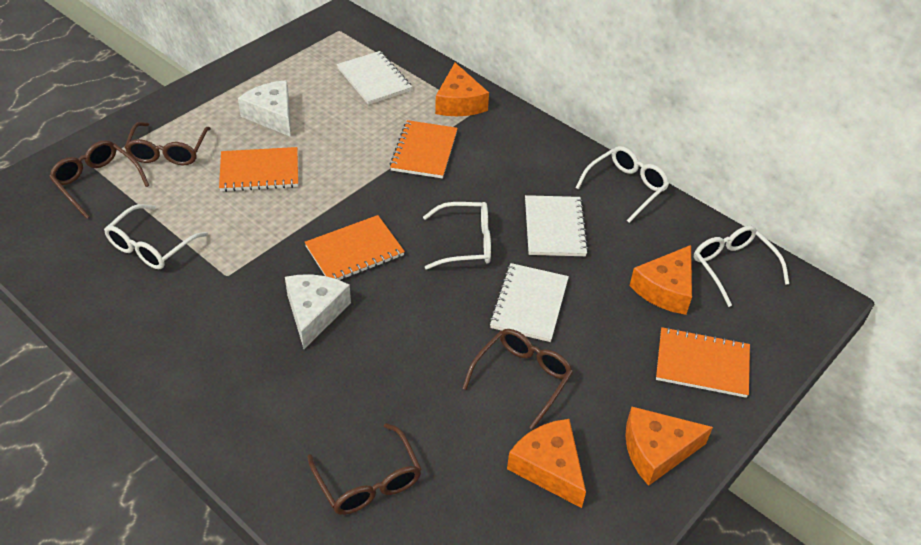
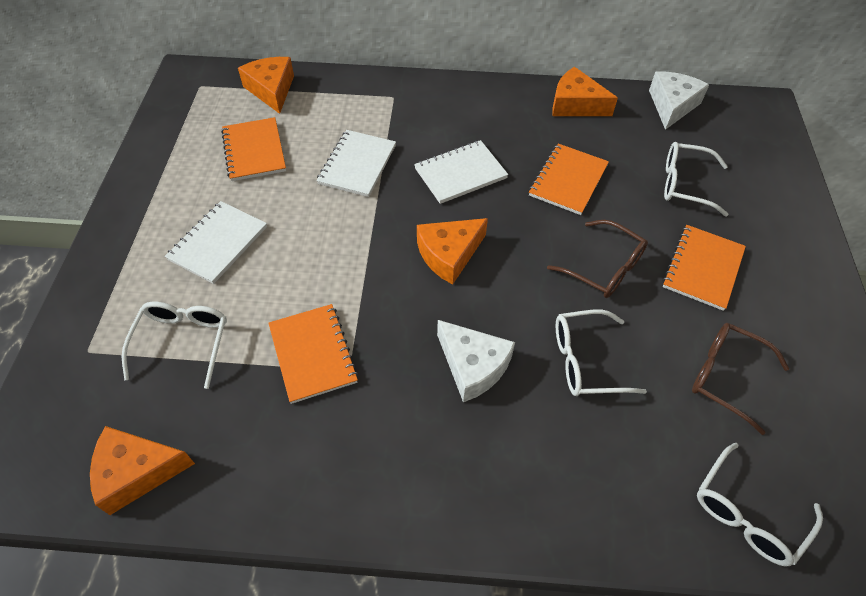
brown glasses: [49,140,150,219] [124,122,211,165] [307,423,422,515] [462,329,573,430] = 4 -> [547,220,648,298] [692,323,789,435] = 2

